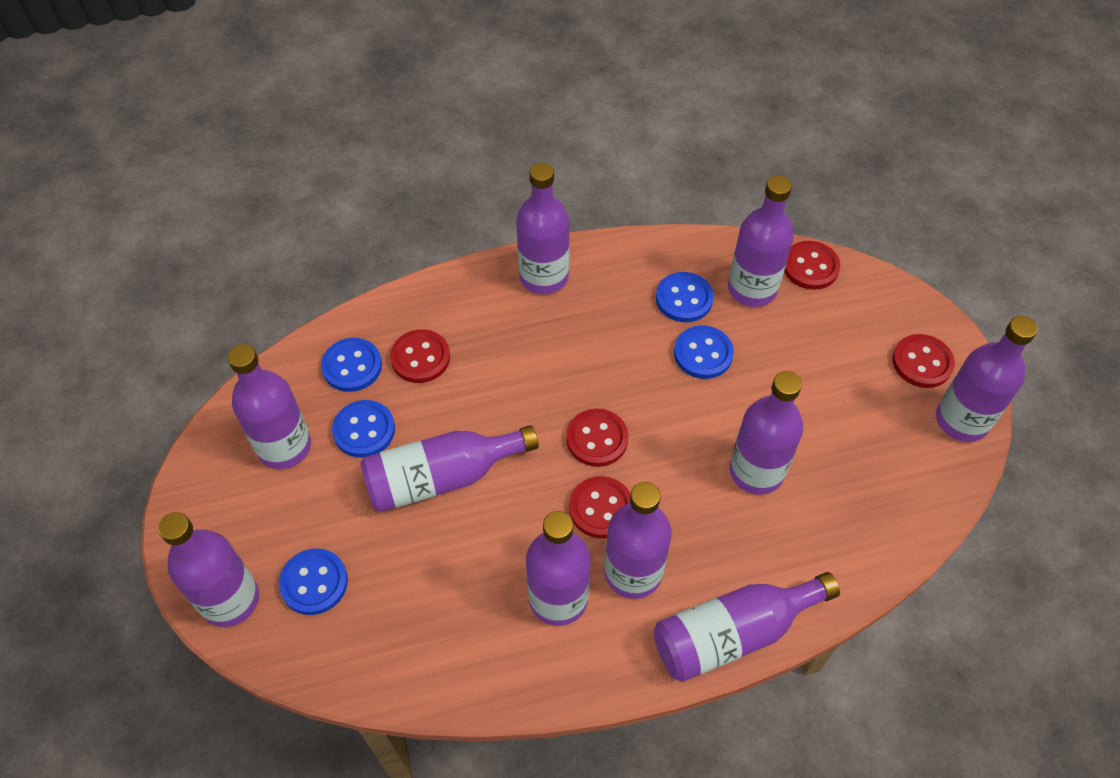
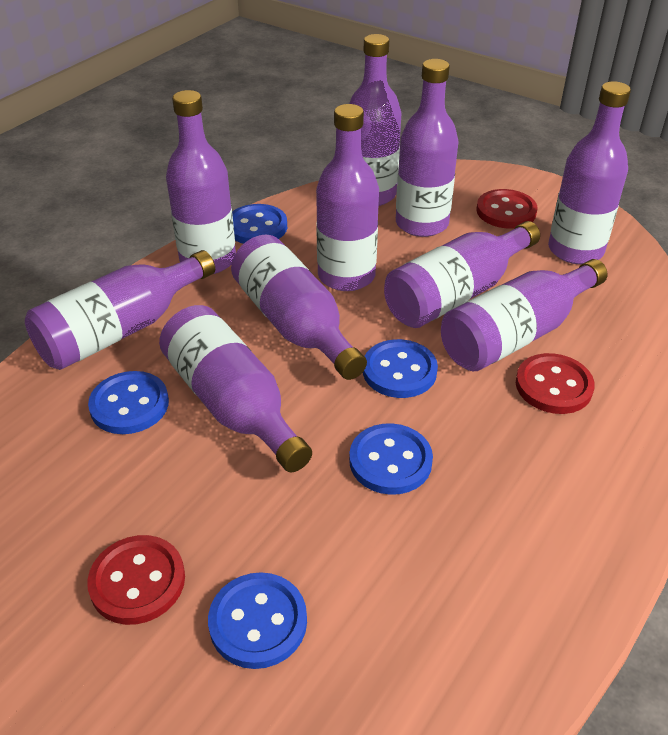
red button: [390,329,450,383] [566,409,628,467] [569,476,631,538] [784,241,840,290] [892,334,955,388] = 5 -> [87,535,185,625] [476,189,538,229] [516,353,595,414] = 3

